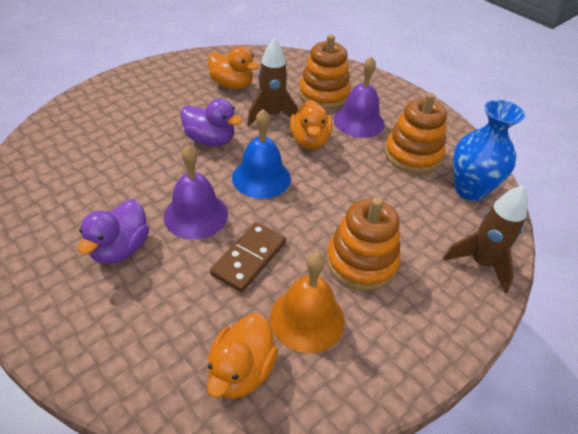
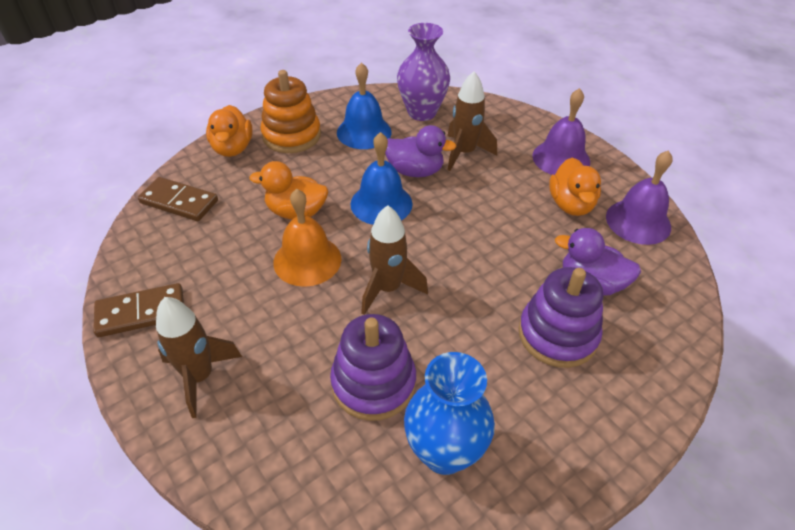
blue bell: [232,109,291,199] = 1 -> [337,62,391,149] [351,132,412,225] = 2
brown domino: [210,222,286,292] = 1 -> [93,283,184,337] [138,177,218,221] = 2
brown rocket: [247,38,299,126] [443,185,528,293] = 2 -> [156,297,242,418] [361,205,428,315] [447,71,497,171] = 3
orange stacking toy: [299,35,351,109] [326,197,401,291] [384,93,447,174] = 3 -> [260,70,321,153] = 1
purple stacking toy: none = 0 -> [330,314,416,421] [519,267,603,368] = 2
purple vase: none = 0 -> [397,23,450,121] = 1

